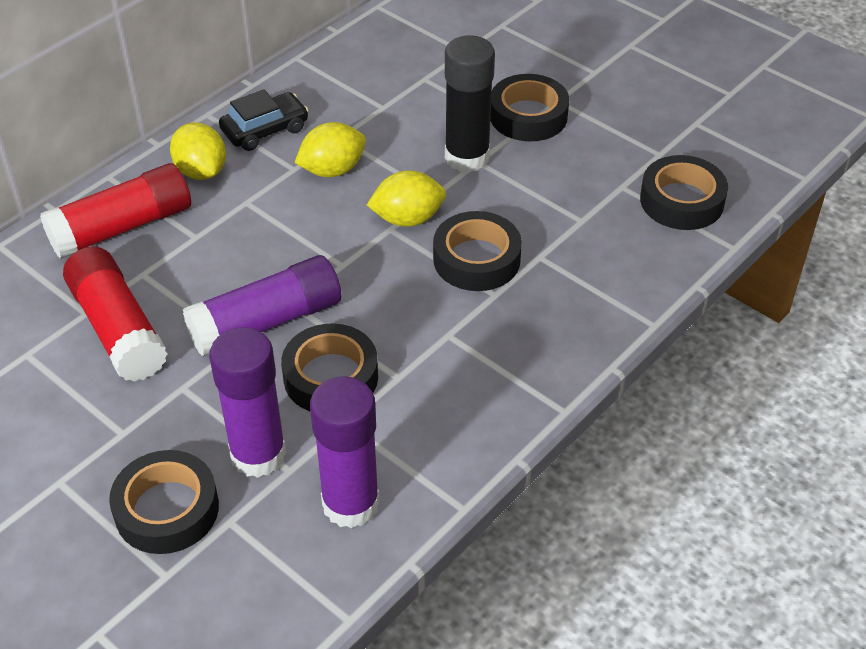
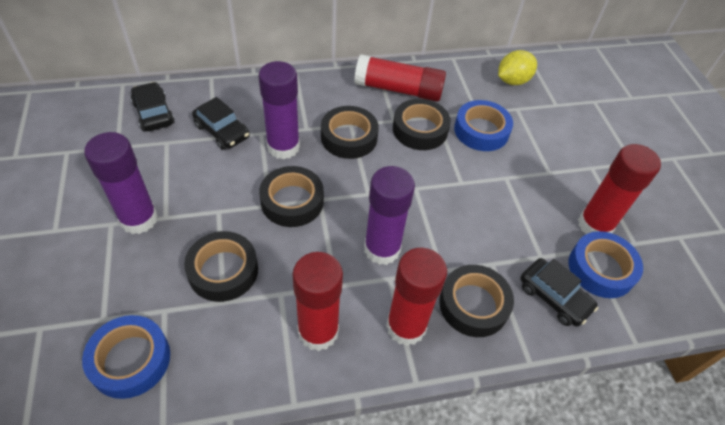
black car: [219,89,309,151] = 1 -> [131,82,175,131] [192,97,250,150] [520,258,598,327] = 3
black glue stick: [445,35,495,172] = 1 -> none = 0
blue tape: none = 0 -> [82,315,170,399] [454,100,513,151] [568,231,643,298] = 3
red glue stick: [40,163,191,259] [63,247,168,382] = 2 -> [292,252,343,351] [354,54,446,102] [386,248,447,346] [578,144,661,234] = 4
yellow lemon: [170,122,226,180] [294,122,366,177] [367,171,446,227] = 3 -> [498,50,537,85] = 1

